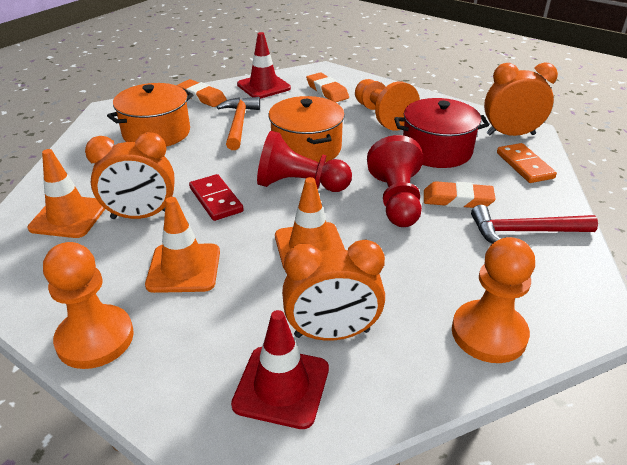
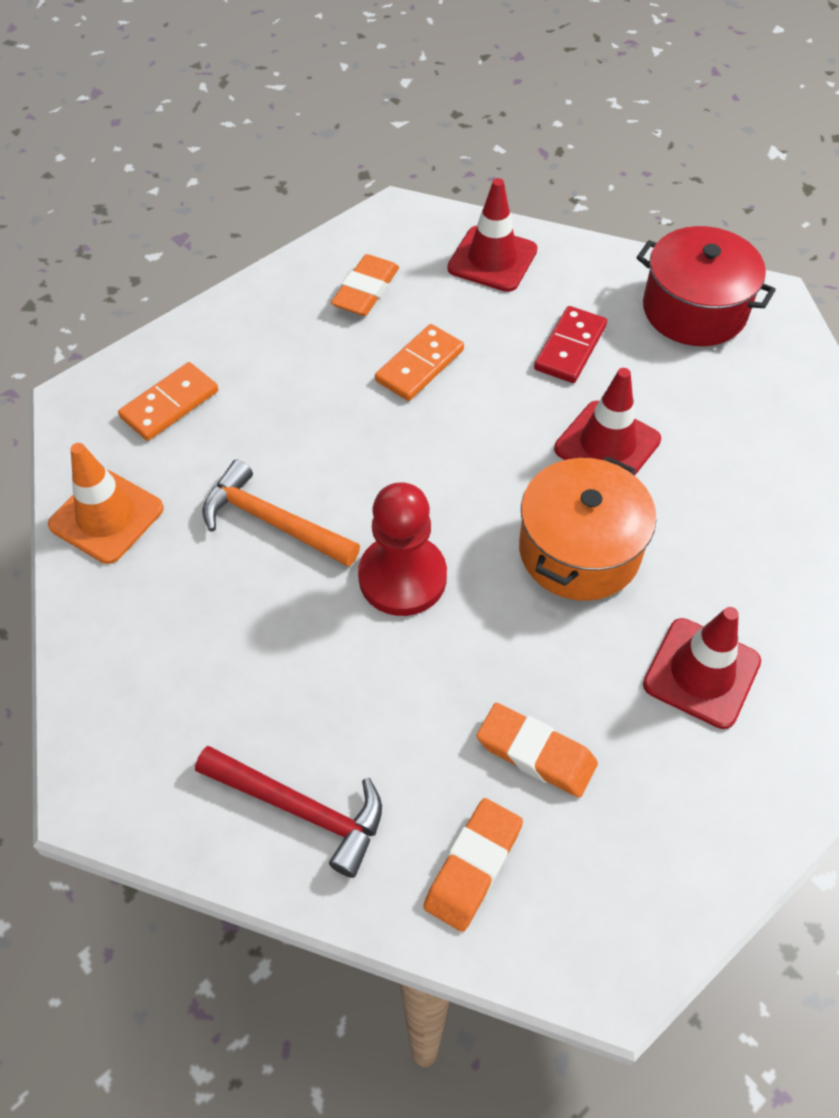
orange clock: [85,132,175,219] [282,240,385,341] [484,62,558,136] = 3 -> none = 0
orange domino: [497,143,557,183] = 1 -> [118,362,218,441] [375,324,464,401] = 2
orange pawn: [43,242,134,369] [355,79,420,131] [452,237,535,363] = 3 -> none = 0
orange pot: [107,83,193,147] [268,96,345,163] = 2 -> [519,456,656,601] = 1
orange traffic cone: [27,149,105,238] [145,197,220,293] [275,177,345,270] = 3 -> [48,443,164,564] = 1
red pawn: [257,131,352,192] [367,135,423,227] = 2 -> [358,482,447,616] = 1
red traffic cone: [231,310,329,429] [237,32,291,99] = 2 -> [447,178,538,292] [554,368,661,476] [643,607,761,729] = 3

